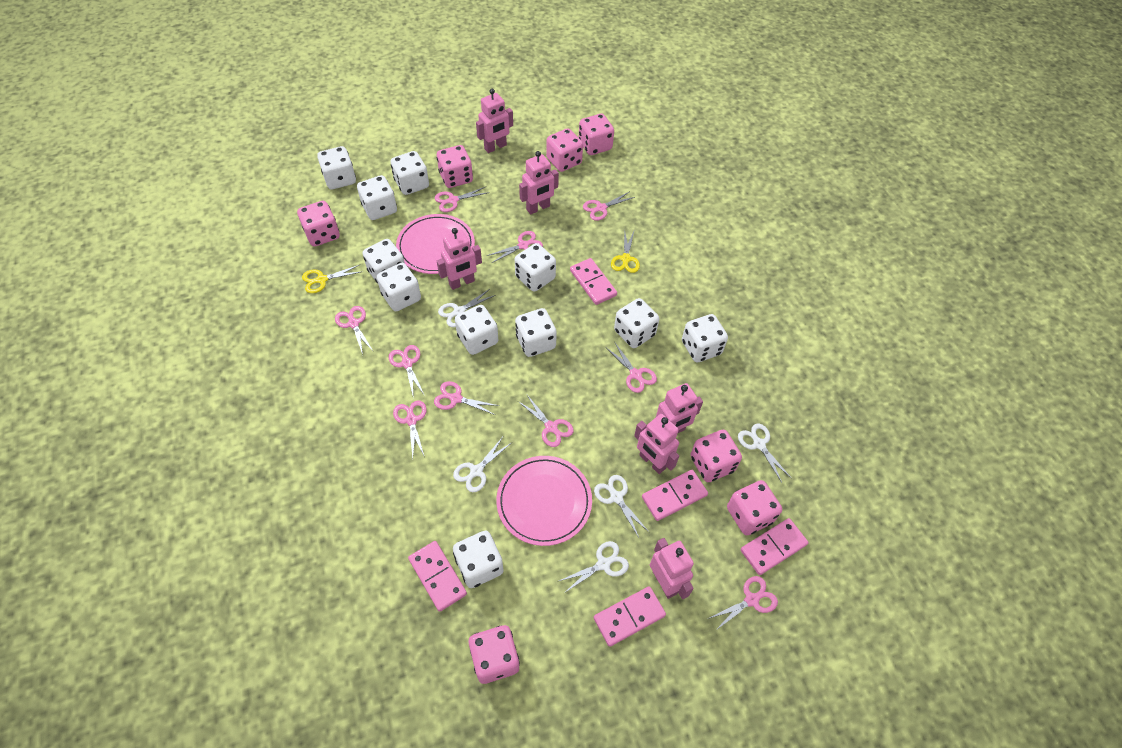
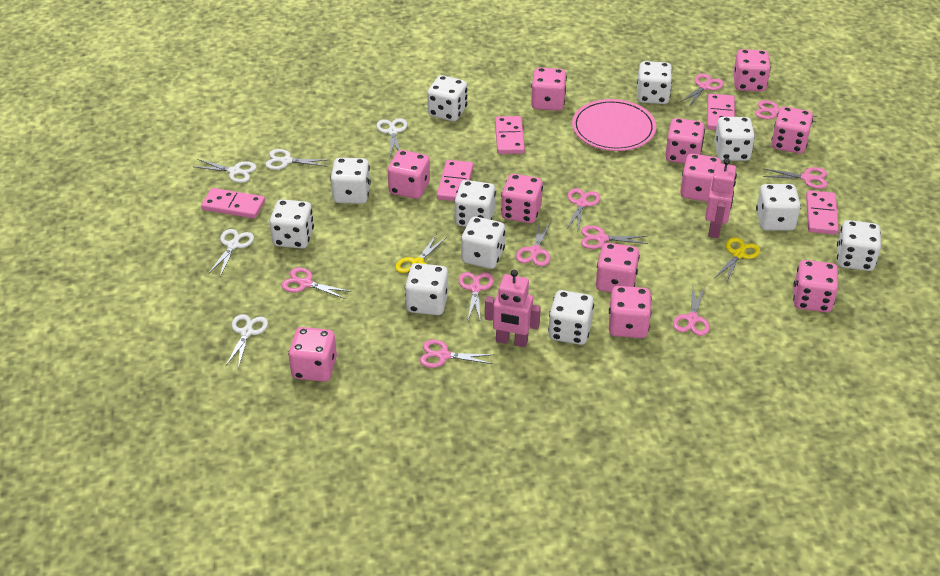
pink dice: [297,201,340,247] [437,145,473,188] [469,625,520,684] [546,128,583,172] [579,114,614,155] [690,430,742,482] [727,480,782,535] = 7 -> [288,327,337,382] [388,150,430,199] [501,174,543,223] [531,67,567,111] [596,243,640,292] [609,286,651,338] [665,118,705,164] [680,154,721,202] [733,49,771,92] [771,107,813,154] [793,260,838,312] = 11
pink plate: [396,214,475,274] [496,456,592,546] = 2 -> [572,99,656,151] = 1
pink robot: [437,228,482,290] [476,89,513,153] [519,151,559,214] [634,414,679,474] [650,538,694,599] [656,383,703,433] = 6 -> [485,270,541,347] [705,158,737,238] = 2

